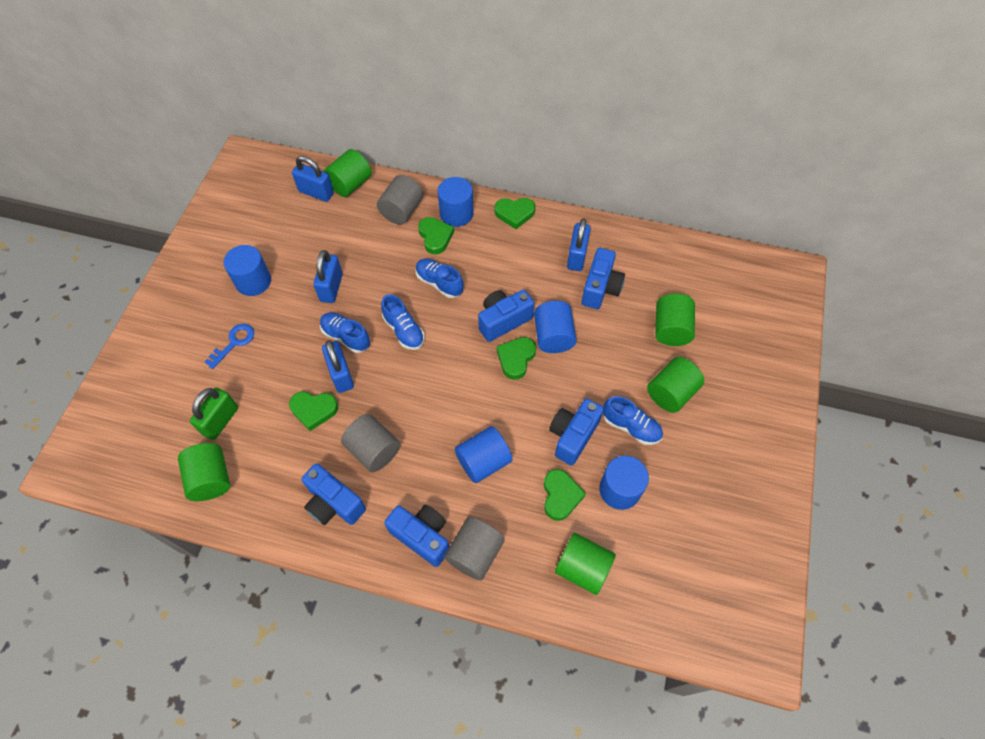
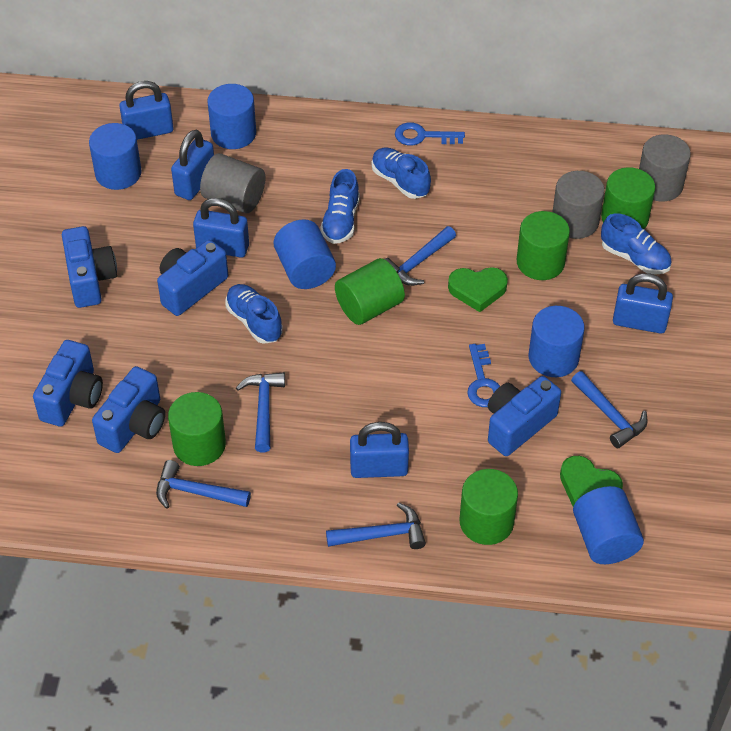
blue hammer: none = 0 -> [156,460,251,509] [236,372,285,452] [326,502,426,549] [385,226,456,286] [571,371,648,448] = 5
blue key: [205,324,254,369] = 1 -> [395,122,465,146] [467,344,500,407] = 2
blue padlock: [292,156,334,202] [313,250,343,303] [322,340,354,393] [567,218,591,271] = 4 -> [119,81,174,140] [171,130,214,200] [193,198,249,257] [350,422,409,478] [613,273,673,334] = 5
green heart: [289,391,338,431] [418,217,454,254] [495,198,535,229] [497,337,536,380] [544,469,586,521] = 5 -> [448,267,508,312] [560,456,623,507] = 2
green padlock: [190,388,238,440] = 1 -> none = 0

